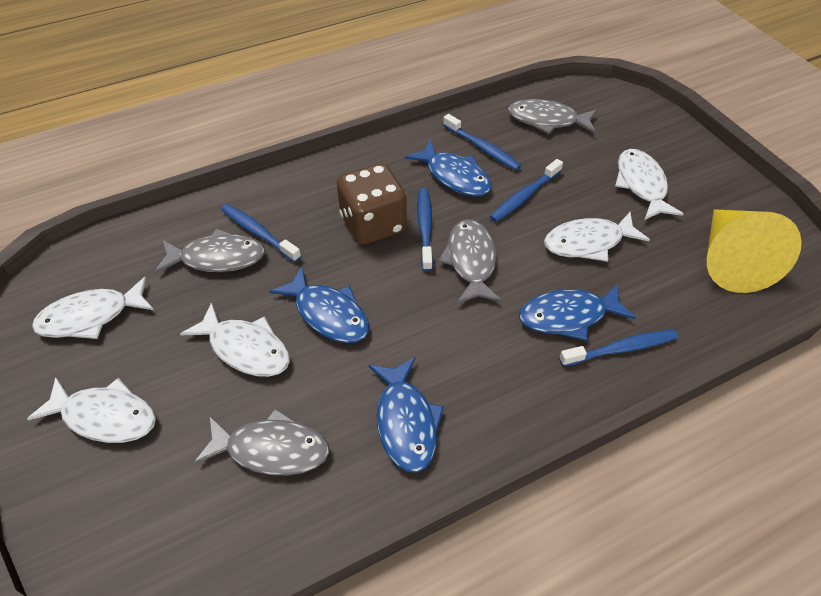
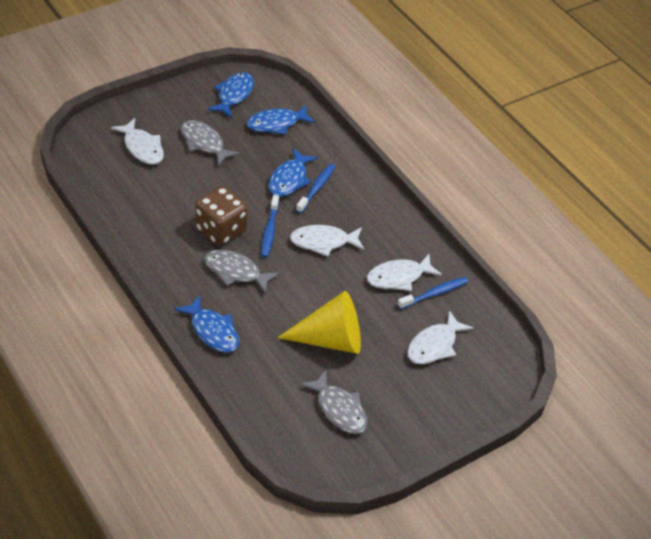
blue toothbrush: [221,204,301,262] [417,188,433,271] [443,114,521,170] [490,159,563,222] [559,329,678,366] = 5 -> [261,195,279,258] [296,164,335,213] [397,277,468,309] = 3
grey fish: [154,228,265,273] [194,408,329,476] [438,219,502,304] [508,99,597,134] = 4 -> [181,120,240,166] [204,250,279,294] [300,370,368,434] = 3
white fish: [27,377,156,443] [32,276,154,339] [180,302,290,377] [544,212,650,262] [615,149,683,220] = 5 -> [111,118,164,165] [290,225,364,257] [367,254,442,291] [407,310,473,364] = 4

